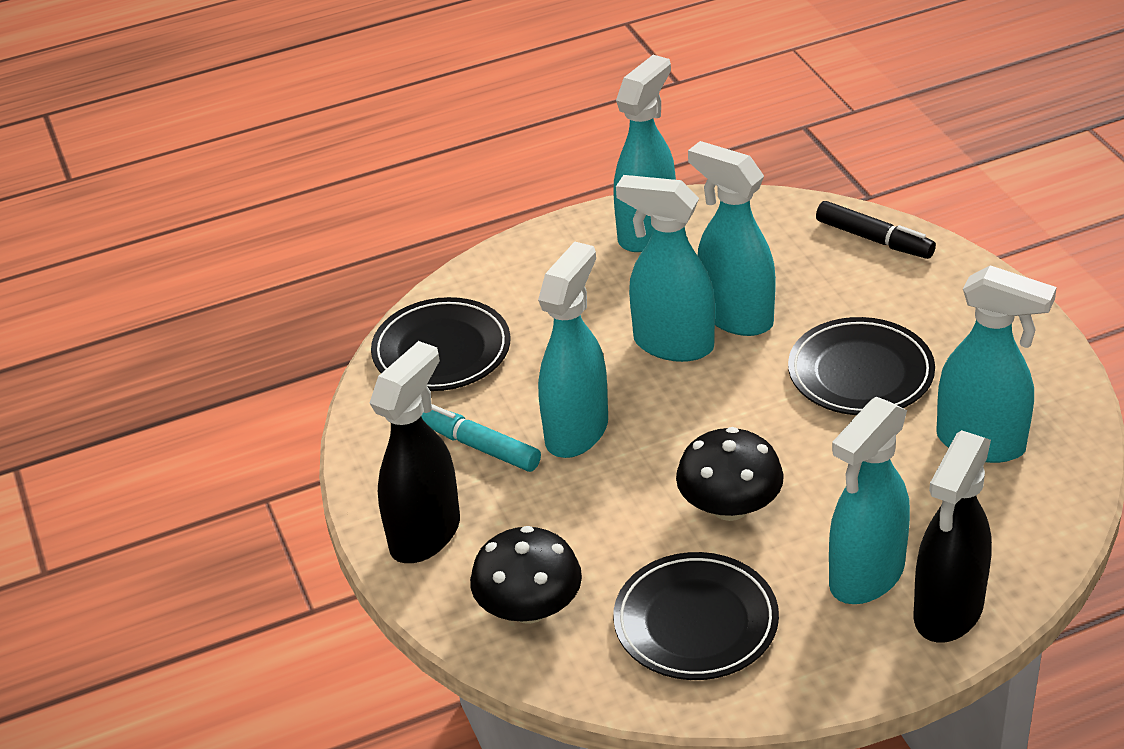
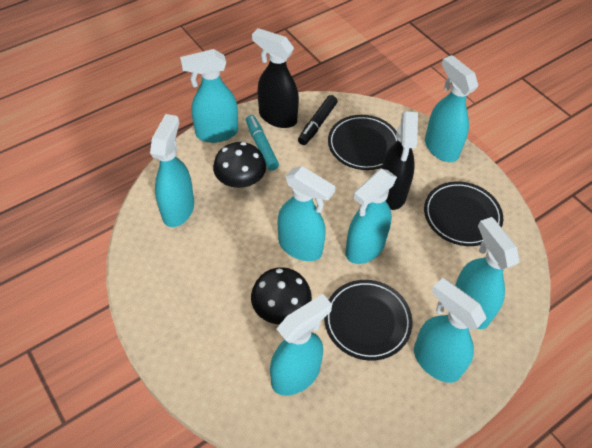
turquoise spray bottle: [538,242,608,458] [613,55,676,252] [616,175,715,362] [688,141,776,336] [829,397,910,604] [936,265,1057,463] = 6 -> [150,114,194,227] [180,49,238,143] [270,294,332,396] [278,166,336,261] [345,169,397,264] [414,278,487,383] [425,55,478,162] [455,217,520,329] = 8

